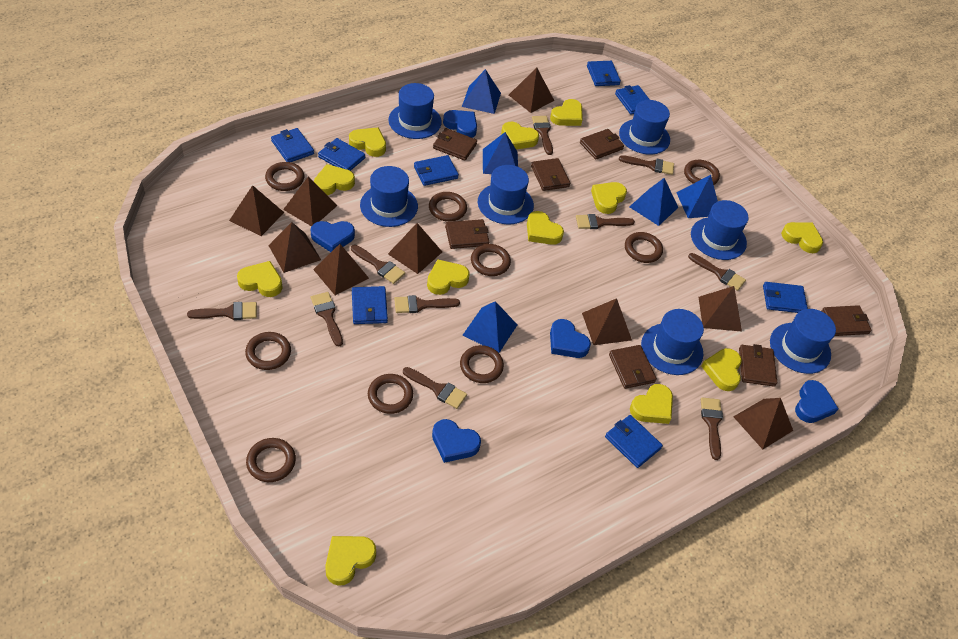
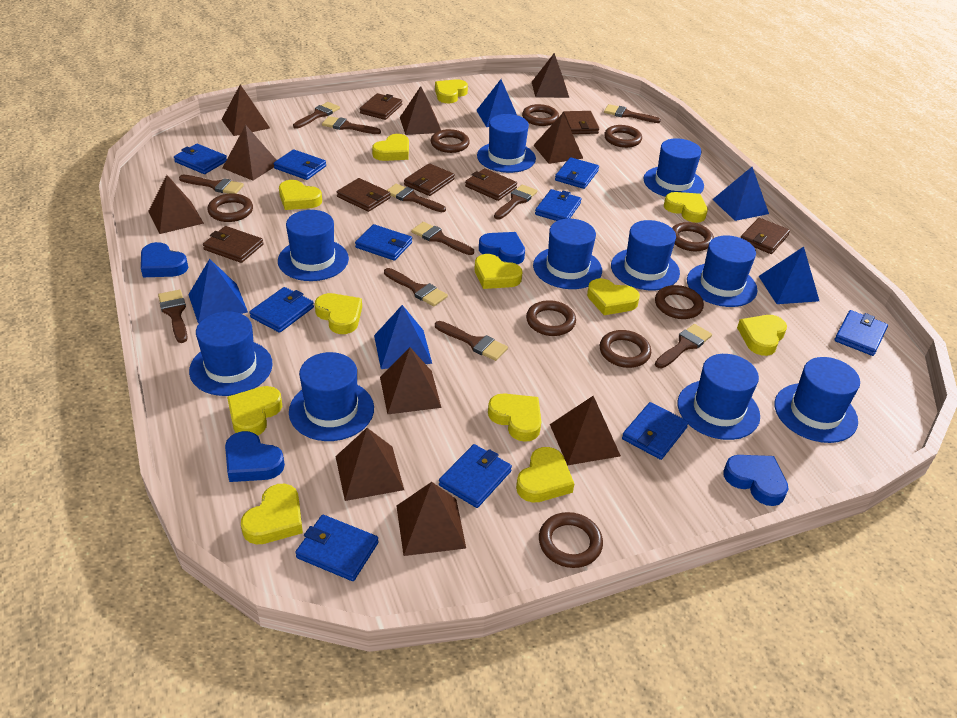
blue hat: [360,166,418,227] [388,83,441,139] [478,165,534,225] [619,100,670,155] [641,309,704,375] [691,200,748,260] [770,309,836,374] = 7 -> [189,311,273,396] [278,210,349,281] [289,352,374,441] [477,114,536,173] [533,219,602,289] [611,220,680,290] [643,138,704,197] [678,354,760,440] [687,235,758,307] [775,357,860,443] = 10
blue heart: [311,221,355,252] [432,419,481,463] [443,110,477,138] [550,319,591,358] [795,380,838,423] = 5 -> [141,242,188,277] [225,431,285,482] [479,232,525,264] [723,455,789,506] = 4
blue wallet: [271,128,314,162] [318,138,365,171] [352,286,388,324] [414,155,459,186] [587,61,621,86] [605,415,663,468] [615,85,650,115] [763,282,808,313] = 8 -> [174,144,227,174] [250,287,314,333] [274,149,326,180] [295,515,378,581] [355,224,412,261] [439,444,512,508] [535,189,581,221] [555,157,599,189] [622,402,689,460] [834,310,888,356] = 10
brown brush: [187,302,257,320] [311,292,343,347] [351,245,405,284] [394,295,460,313] [403,367,467,409] [532,116,553,155] [576,214,635,229] [619,155,674,175] [688,253,746,291] [701,397,723,460] = 10 -> [158,290,188,343] [179,175,244,194] [293,102,340,129] [322,116,381,134] [384,268,448,307] [387,184,446,212] [411,222,474,255] [435,321,508,361] [494,185,537,219] [604,104,661,123] [655,324,712,369] = 11
brown pyramid: [229,185,284,236] [268,222,321,273] [283,177,337,226] [313,244,369,295] [388,223,442,274] [509,67,554,113] [582,298,632,345] [698,286,742,332] [734,398,793,449] = 9 -> [148,175,204,234] [221,84,270,136] [223,125,277,180] [335,428,404,501] [380,347,442,415] [397,482,466,556] [400,86,441,135] [532,53,569,98] [533,113,583,164] [550,396,621,465] = 10

